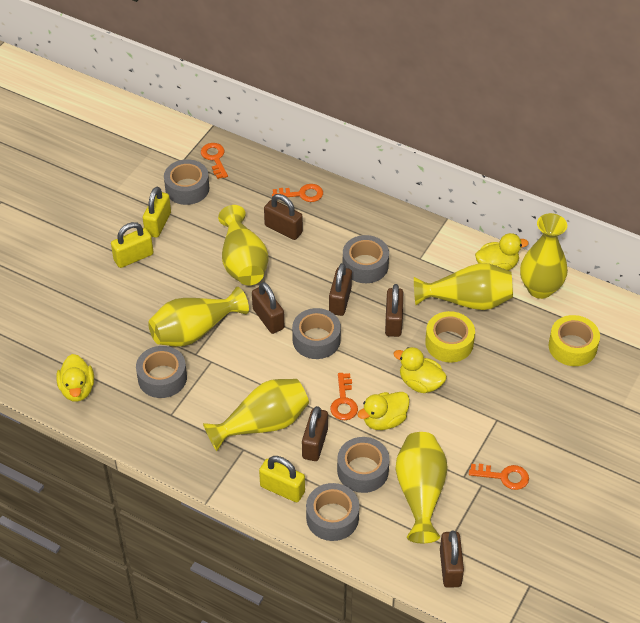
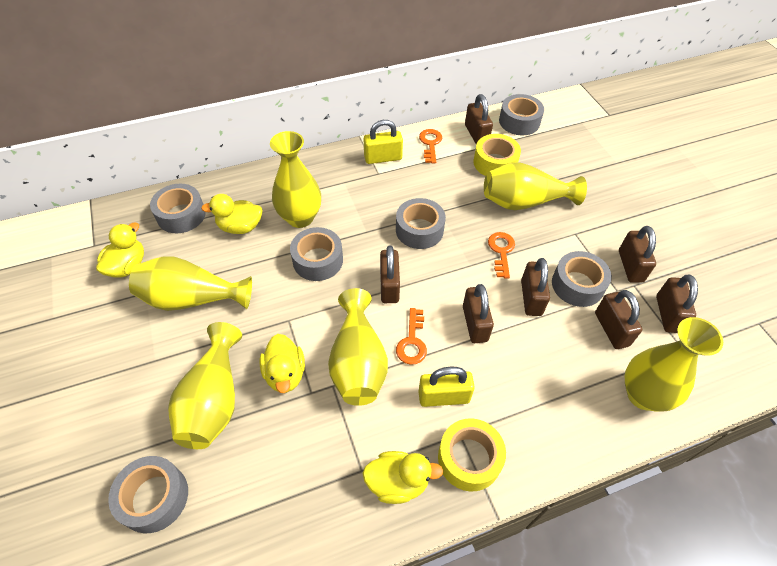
brown padlock: [252,282,284,334] [264,194,303,240] [302,406,328,461] [329,263,352,316] [385,284,403,337] [440,531,464,588] = 6 -> [380,245,400,303] [463,284,494,343] [465,94,493,145] [521,258,550,316] [595,290,642,349] [619,226,656,283] [656,275,698,333] = 7
orange key: [201,143,228,179] [272,184,323,202] [330,373,358,420] [469,464,529,490] = 4 -> [396,308,427,365] [419,129,442,163] [488,232,515,279] = 3
yellow padlock: [111,222,153,268] [143,187,171,238] [259,456,305,502] = 3 -> [364,120,403,164] [418,367,475,407] = 2

